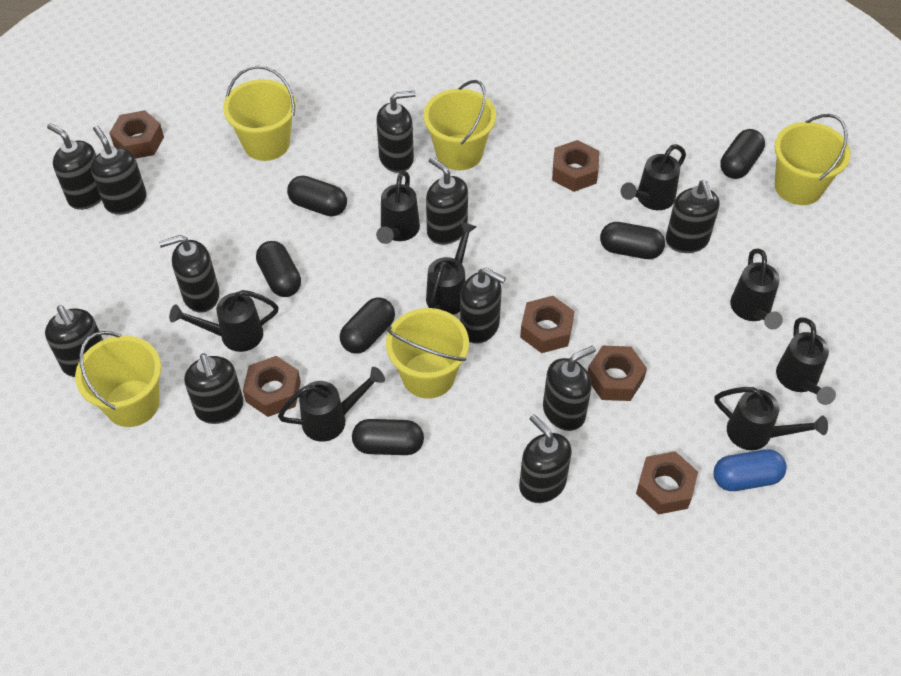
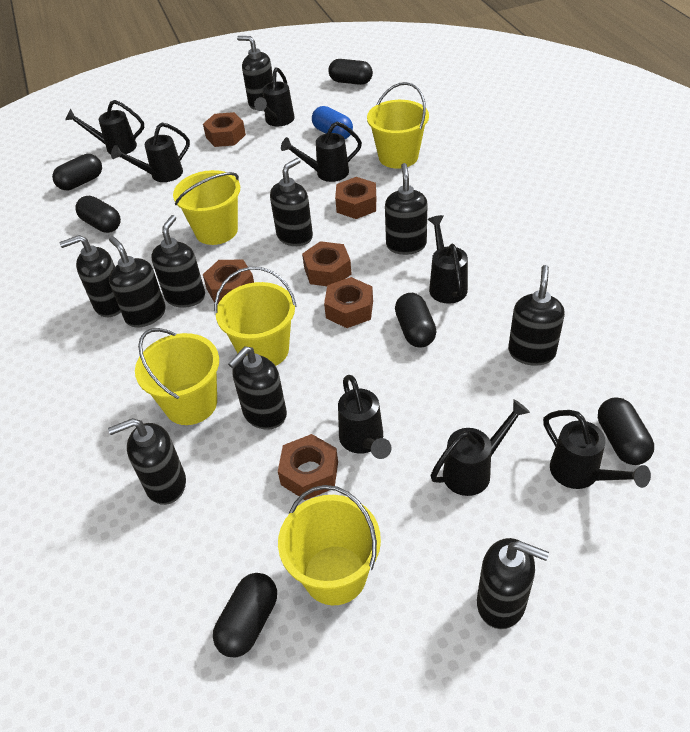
black soap dispenser: [45,305,103,377] [47,123,102,210] [91,126,147,215] [159,235,220,313] [184,353,244,424] [376,90,416,173] [426,157,468,245] [460,268,506,344] [519,414,572,503] [543,346,596,431] [666,180,719,253] = 11 -> [60,235,121,317] [108,418,186,505] [109,236,166,327] [151,215,205,308] [228,346,287,430] [237,36,273,110] [270,158,313,246] [385,163,428,255] [477,538,549,629] [508,265,565,366] = 10

